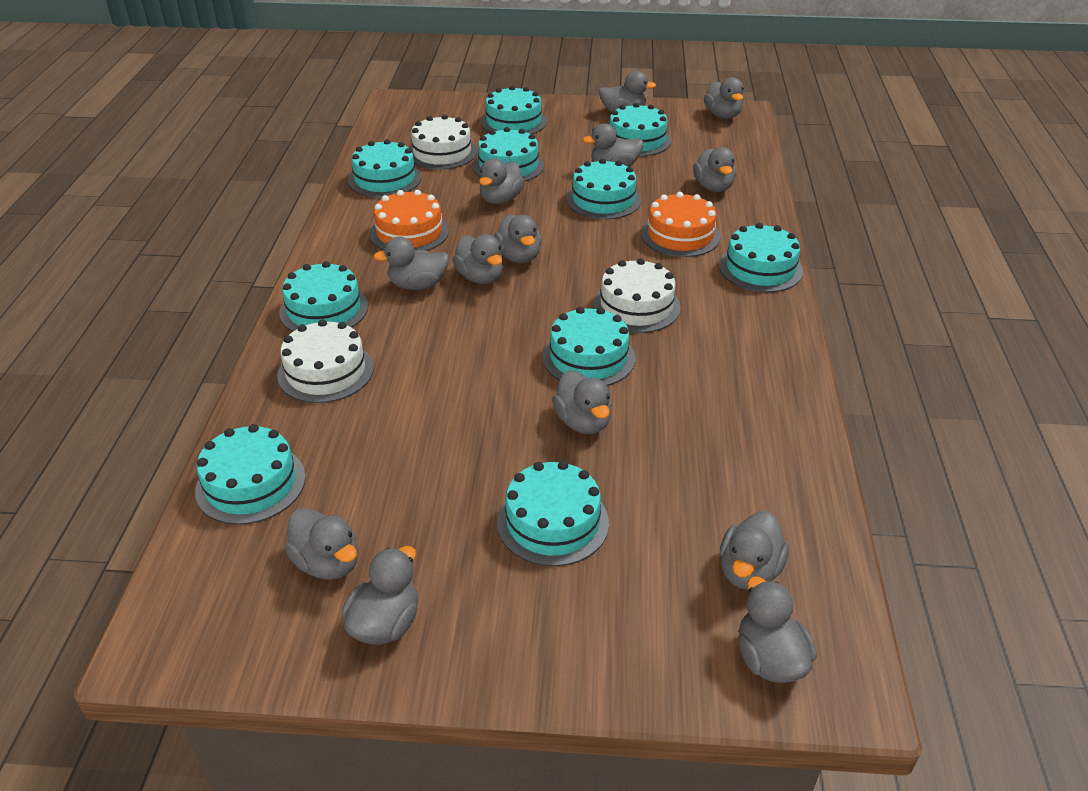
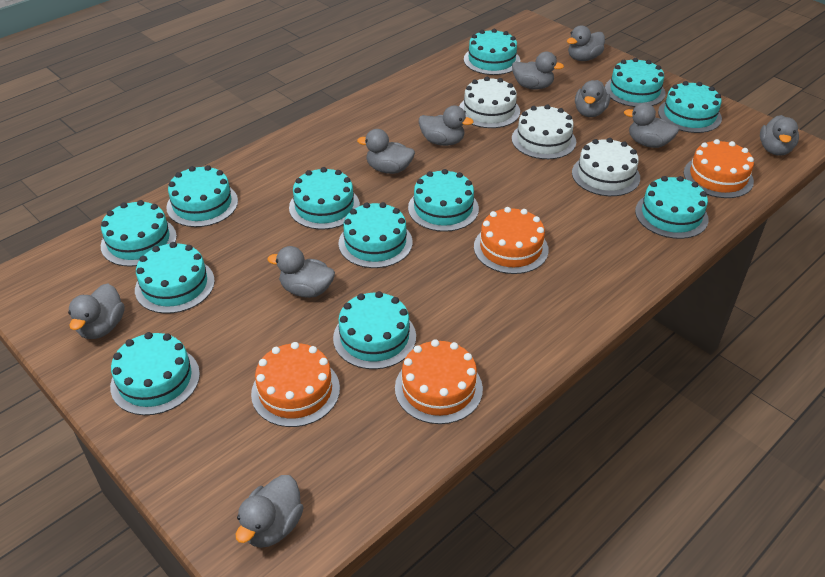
grey duck: [285,508,358,580] [342,546,418,645] [373,237,449,290] [452,234,503,284] [479,159,525,204] [494,214,541,263] [552,370,612,434] [583,123,643,167] [599,71,656,113] [693,147,736,192] [704,77,744,119] [720,511,789,590] [738,576,817,683] = 13 -> [68,283,125,339] [236,475,304,548] [268,246,335,298] [357,129,415,174] [419,105,474,146] [512,52,564,90] [567,25,605,61] [575,80,610,117] [624,103,679,148] [760,115,799,156] = 10
orange cake: [370,190,449,251] [641,192,721,257] = 2 -> [251,342,340,427] [395,339,483,424] [474,207,549,274] [684,139,754,198] = 4
turquoise cake: [195,424,306,525] [279,261,368,332] [348,139,421,198] [473,127,544,182] [481,86,547,134] [497,461,609,566] [542,307,635,386] [566,158,641,219] [610,103,671,156] [719,223,803,292] = 10 -> [101,200,177,267] [110,332,200,415] [135,242,215,314] [166,165,238,227] [289,167,360,229] [333,291,416,369] [338,202,412,268] [408,169,479,232] [464,29,520,75] [605,58,666,107] [635,176,709,239] [658,81,722,133] = 12

